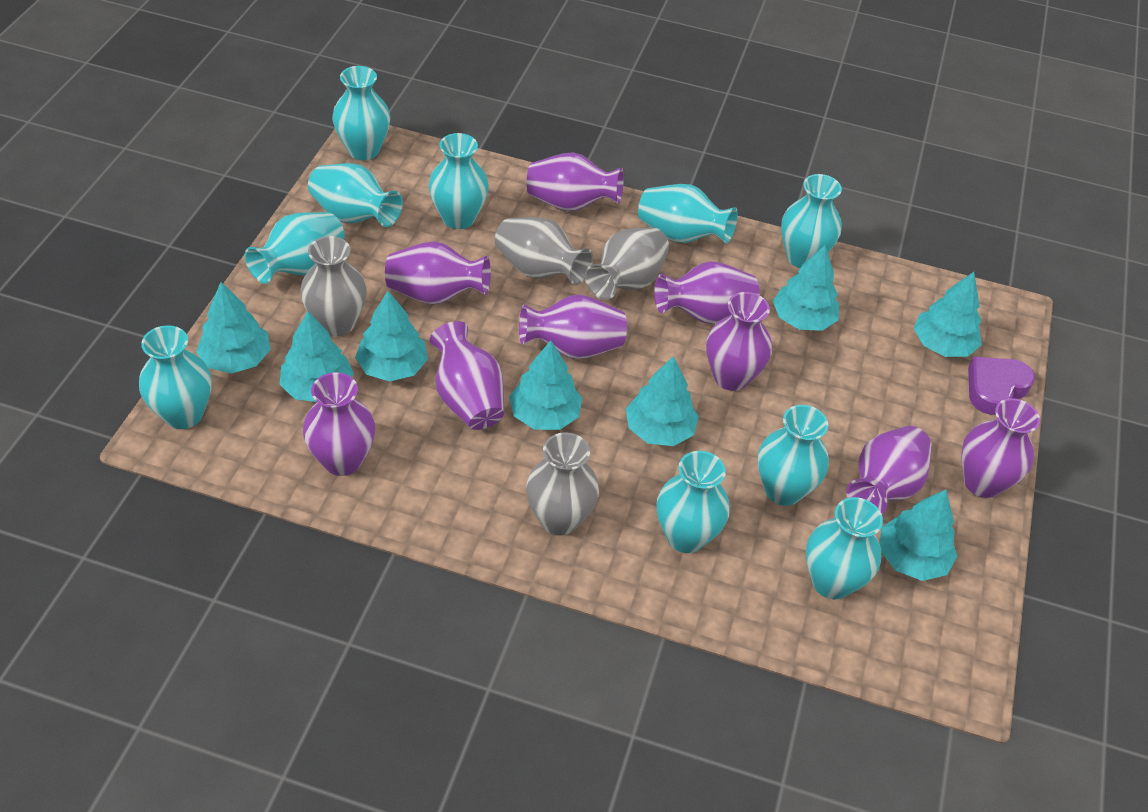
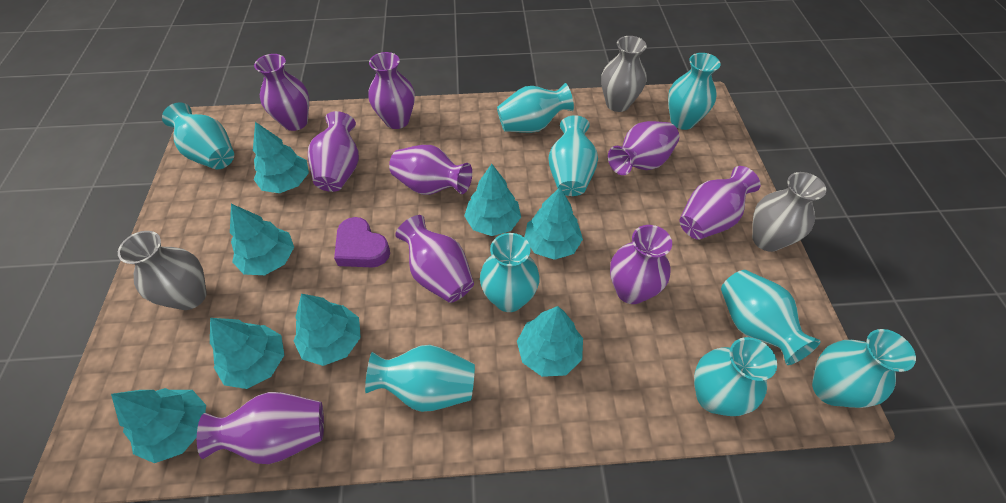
grey vase: [300,236,367,337] [495,217,593,285] [526,432,599,536] [585,227,669,300] = 4 -> [118,231,207,310] [601,36,647,112] [752,172,826,252] = 3
turquoise vase: [139,325,212,429] [245,212,345,284] [308,163,403,227] [332,66,390,160] [429,133,489,229] [638,184,738,244] [656,451,730,553] [758,405,829,506] [781,174,842,268] [806,497,883,599] = 10 -> [162,102,234,169] [365,345,475,412] [480,233,540,312] [497,83,574,133] [548,115,598,196] [668,53,720,130] [694,337,777,416] [721,270,821,365] [812,329,916,408] = 9

